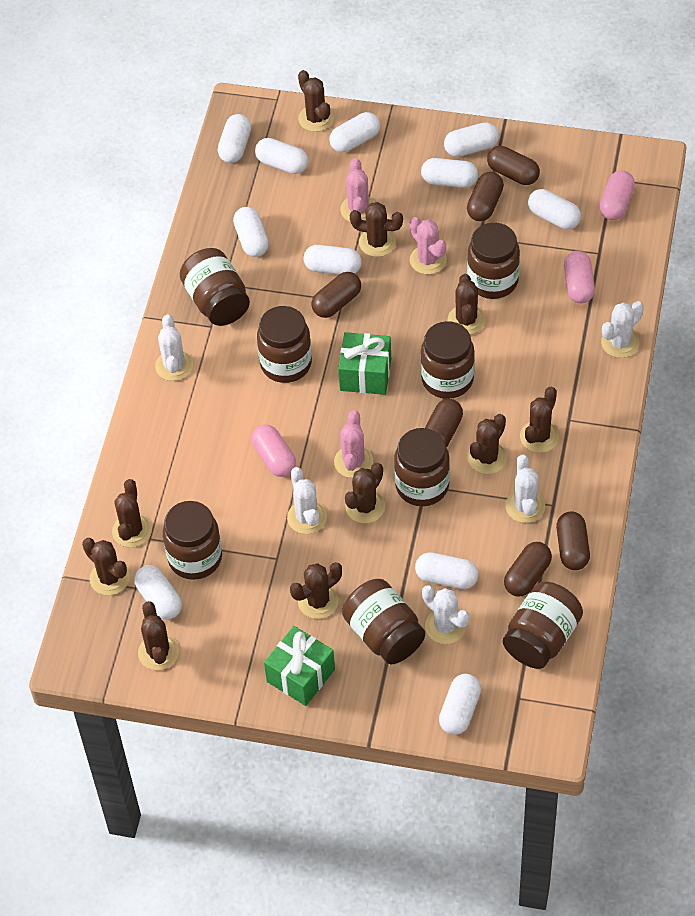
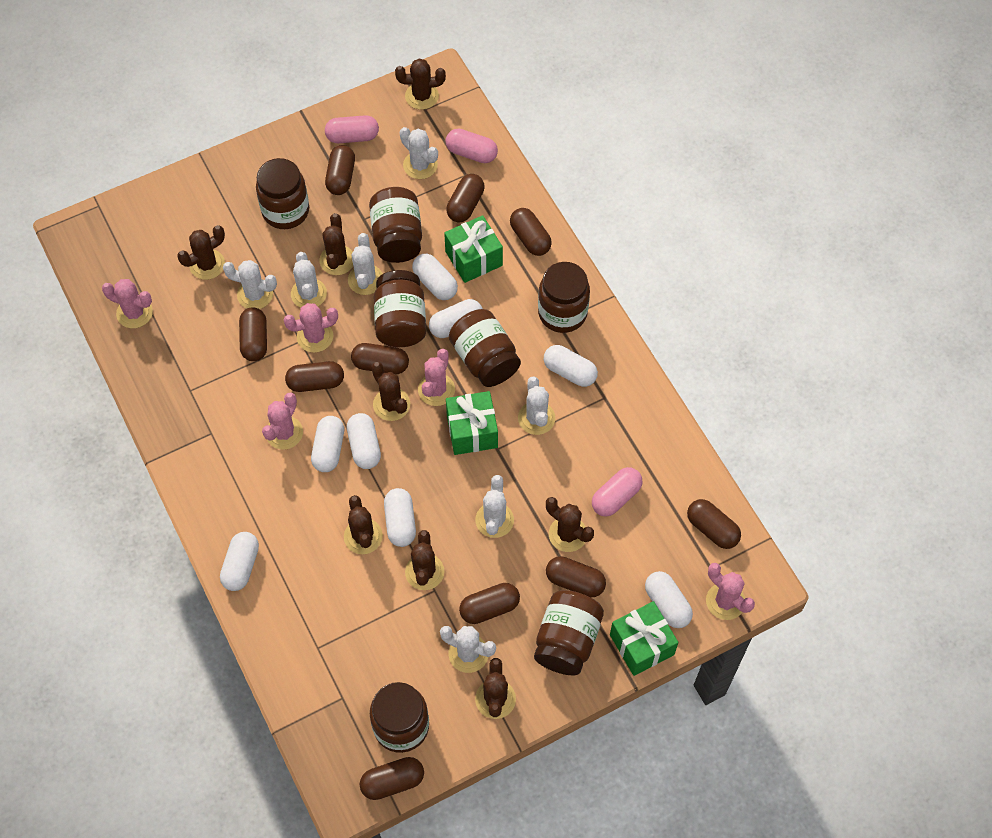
brown cactus: [82,538,130,595] [112,479,152,547] [138,601,179,670] [290,562,342,619] [298,70,334,132] [345,463,385,523] [350,202,403,257] [448,274,485,335] [468,414,507,474] [520,387,559,453] = 10 -> [177,225,225,280] [319,213,353,275] [344,495,383,554] [371,362,410,421] [395,58,446,110] [405,530,444,590] [475,658,516,719] [546,497,594,552] = 8
brown capsule: [312,272,361,318] [425,399,463,447] [467,172,504,221] [487,146,540,185] [504,542,552,596] [556,512,590,570] = 6 -> [239,307,267,361] [285,361,344,392] [325,145,355,195] [351,343,409,374] [360,757,424,800] [446,174,485,222] [459,583,520,624] [510,208,552,256] [546,556,606,597] [687,499,741,549] = 10
brown jar: [163,501,222,580] [180,248,250,326] [257,306,312,383] [342,579,425,664] [394,428,450,506] [421,321,475,399] [467,223,520,299] [503,582,583,669] = 8 -> [256,158,309,229] [369,187,422,263] [370,682,429,753] [374,270,426,347] [449,309,521,387] [534,590,604,675] [538,262,590,333] = 7
green gift: [264,626,335,706] [338,332,391,395] = 2 -> [444,215,503,283] [446,391,498,455] [610,601,678,676] = 3
pink cactus: [334,410,373,478] [340,158,375,222] [410,217,447,274] = 3 -> [102,279,153,328] [262,393,303,450] [283,303,338,353] [418,349,455,406] [706,563,755,620] = 5
white cactus: [155,314,193,381] [287,467,327,534] [422,585,470,644] [505,455,545,523] [601,301,644,358] = 5 -> [223,260,277,309] [291,252,327,308] [348,233,383,295] [400,127,438,179] [440,626,496,673] [475,475,514,538] [518,376,555,435] = 7
white capsule: [134,565,182,619] [218,114,251,163] [233,207,269,257] [255,138,308,174] [304,245,362,275] [329,112,380,152] [415,552,478,589] [421,158,478,188] [439,674,481,735] [444,122,499,157] [528,189,581,229] = 11 -> [220,532,259,591] [311,416,344,472] [347,413,381,469] [384,488,416,547] [412,254,458,300] [429,299,483,338] [544,345,598,387] [645,571,693,628] = 8

